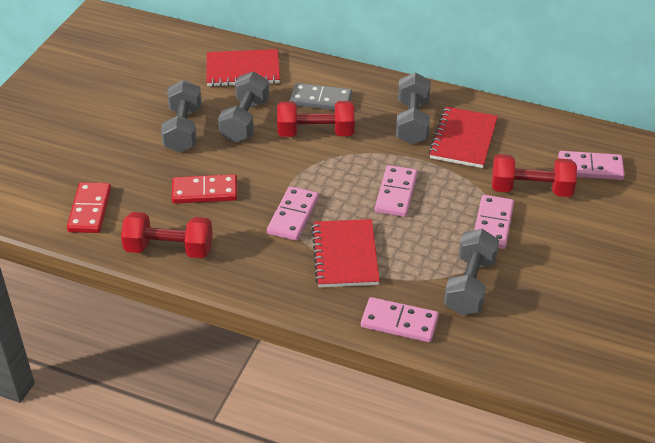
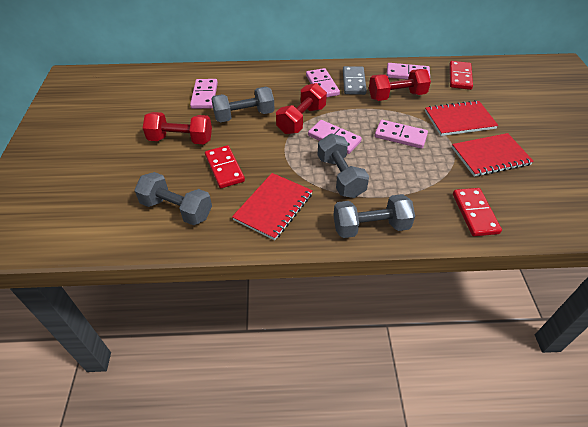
red domino: [67,182,111,233] [172,174,237,204] = 2 -> [205,145,245,188] [449,61,473,90] [453,188,502,236] = 3

